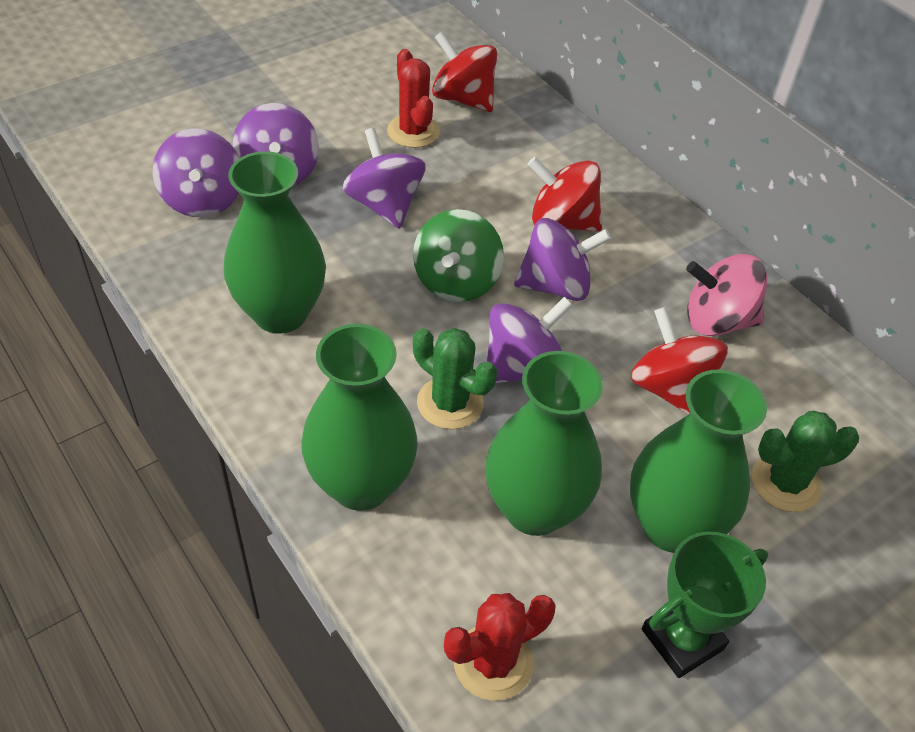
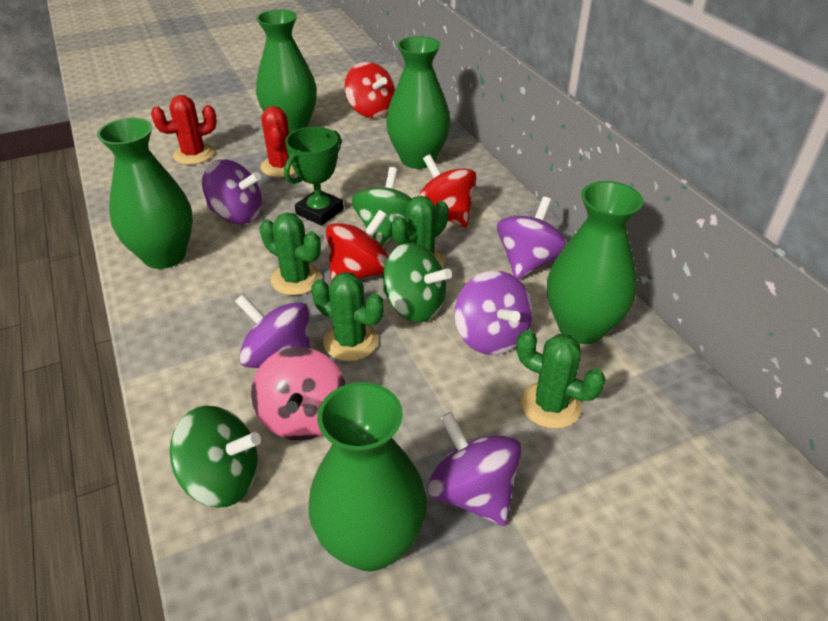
green cactus: [413,328,497,429] [752,411,859,512] = 2 -> [260,212,321,295] [311,272,384,361] [391,196,449,267] [516,330,606,429] = 4
green spinning top: [413,209,504,302] = 1 -> [170,406,261,508] [351,167,412,246] [383,243,452,322] = 3
green vase: [224,151,326,334] [301,324,418,511] [486,351,603,536] [630,369,767,553] = 4 -> [97,118,193,269] [256,10,317,134] [308,382,427,571] [386,36,451,169] [547,181,643,344] = 5

